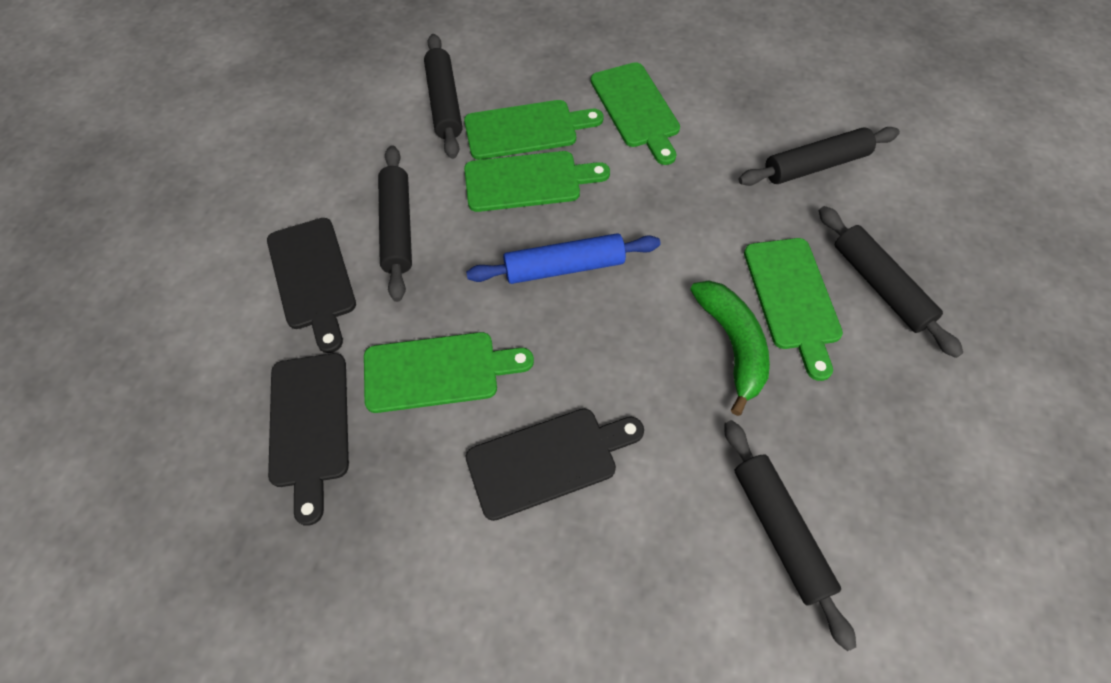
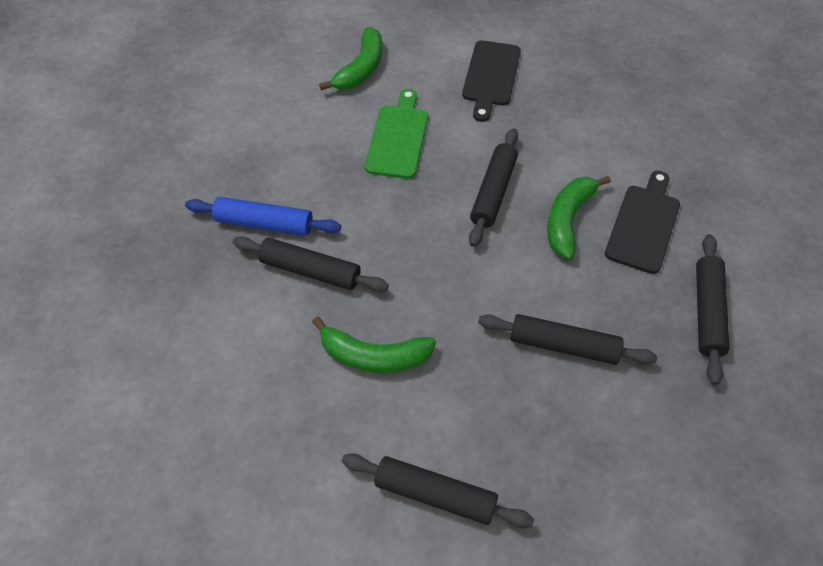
black cutting board: [267,218,356,353] [268,353,349,526] [465,409,644,521] = 3 -> [462,40,521,122] [605,171,680,274] = 2
green banana: [690,280,770,416] = 1 -> [312,316,436,373] [319,27,382,90] [547,176,611,259] = 3
green cutting board: [364,332,534,413] [464,100,604,160] [464,151,610,212] [591,62,680,165] [744,238,843,381] = 5 -> [365,89,428,179] = 1

